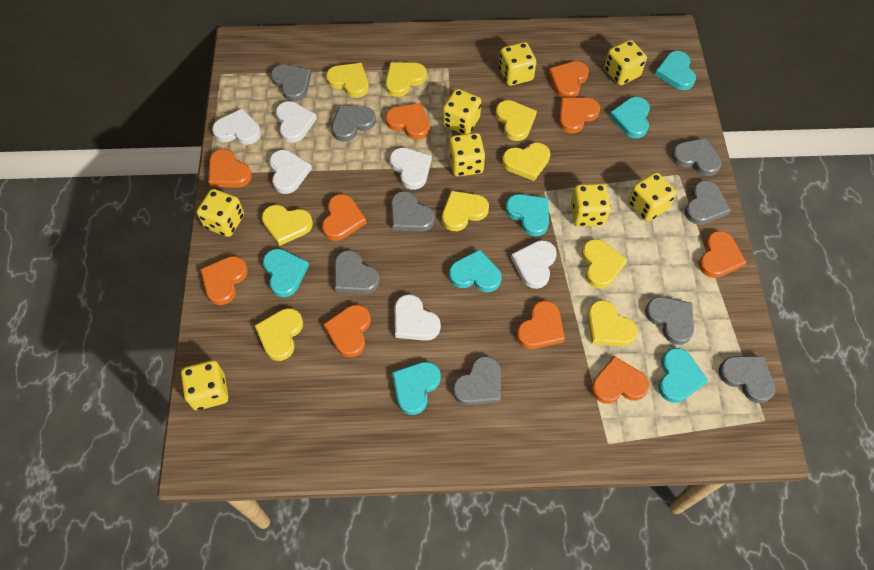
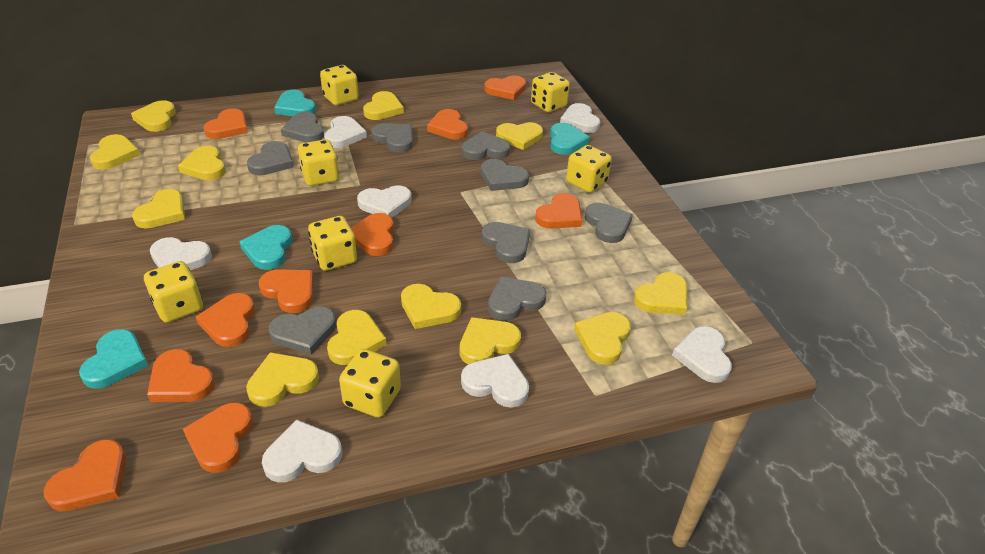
turquoise heart: [263,249,309,297] [392,362,441,415] [449,249,501,292] [505,194,549,236] [609,97,650,138] [655,51,696,90] [658,348,708,403] = 7 -> [79,329,148,389] [239,225,292,270] [274,90,316,116] [550,123,590,155] = 4
white heart: [212,108,261,145] [269,150,312,194] [276,101,317,143] [390,148,432,190] [395,294,441,341] [511,240,557,289] = 6 -> [150,237,212,270] [262,419,342,483] [324,116,367,148] [357,185,412,218] [461,354,529,408] [560,103,601,133] [672,326,732,383] = 7
yellow dice: [181,360,228,410] [197,189,244,237] [443,89,481,134] [449,133,485,177] [499,42,536,86] [571,183,611,227] [604,40,647,85] [628,172,676,222] = 8 -> [144,261,203,323] [298,139,339,186] [308,216,357,271] [320,65,359,105] [339,349,401,417] [531,72,570,112] [566,145,612,193] = 7
yellow heart: [255,308,303,361] [262,205,313,246] [326,63,369,98] [385,62,427,97] [442,191,489,231] [495,100,537,141] [502,143,550,181] [582,239,627,288] [587,300,638,346] = 9 -> [90,134,140,169] [131,100,176,132] [132,189,185,229] [178,146,226,180] [246,352,319,407] [327,310,387,365] [363,91,404,120] [401,284,461,329] [459,317,521,364] [496,122,543,150] [574,312,631,365] [633,272,687,315] = 12

